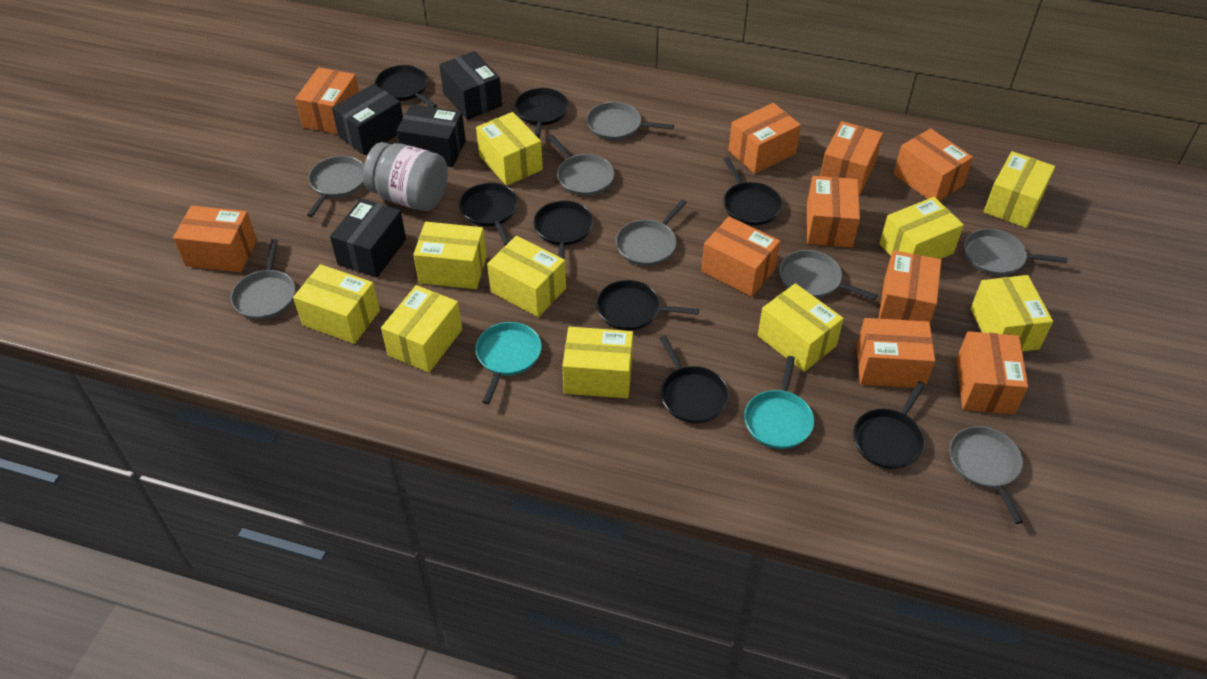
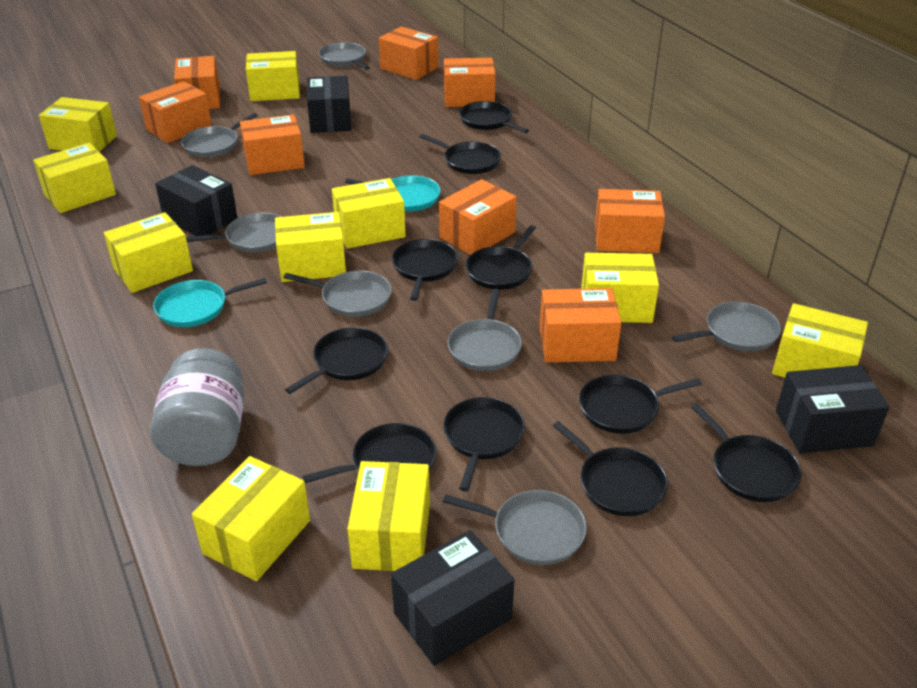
black pan: [375,65,437,108] [459,183,518,246] [515,88,569,139] [533,200,593,259] [596,280,699,331] [660,335,729,423] [723,157,782,226] [853,381,925,469] = 8 -> [285,327,388,394] [302,423,437,483] [392,239,458,301] [420,134,501,174] [443,397,525,492] [459,101,529,133] [465,225,536,290] [553,421,668,516] [579,375,702,434] [691,403,801,502] = 10
grey pan: [231,239,295,320] [307,156,364,217] [548,135,614,196] [587,102,674,140] [616,200,687,266] [779,250,877,300] [950,426,1023,524] [964,229,1068,276] = 8 -> [181,113,258,157] [186,213,282,252] [283,271,392,317] [318,42,370,70] [443,490,587,565] [447,289,522,371] [672,302,781,352] = 7
orange box: [173,206,257,272] [295,67,359,134] [701,216,780,297] [728,103,801,174] [807,176,860,247] [820,121,883,195] [857,318,935,388] [879,250,942,322] [894,128,973,201] [956,331,1028,414] = 10 -> [139,81,212,143] [174,56,220,109] [240,114,305,175] [379,26,438,80] [439,179,517,255] [444,58,496,107] [539,288,622,362] [595,189,665,253] = 8

